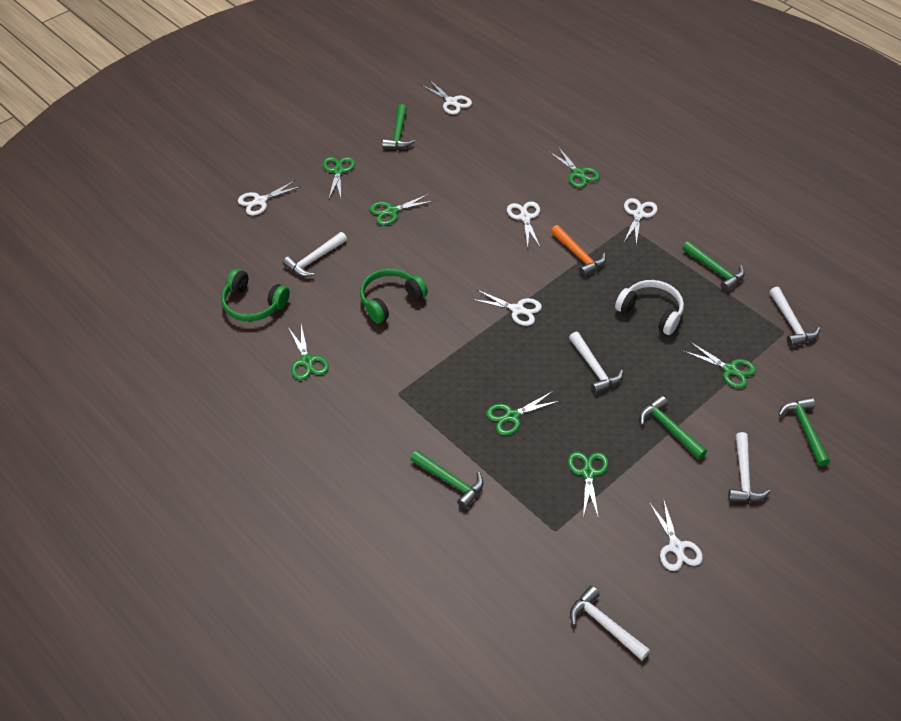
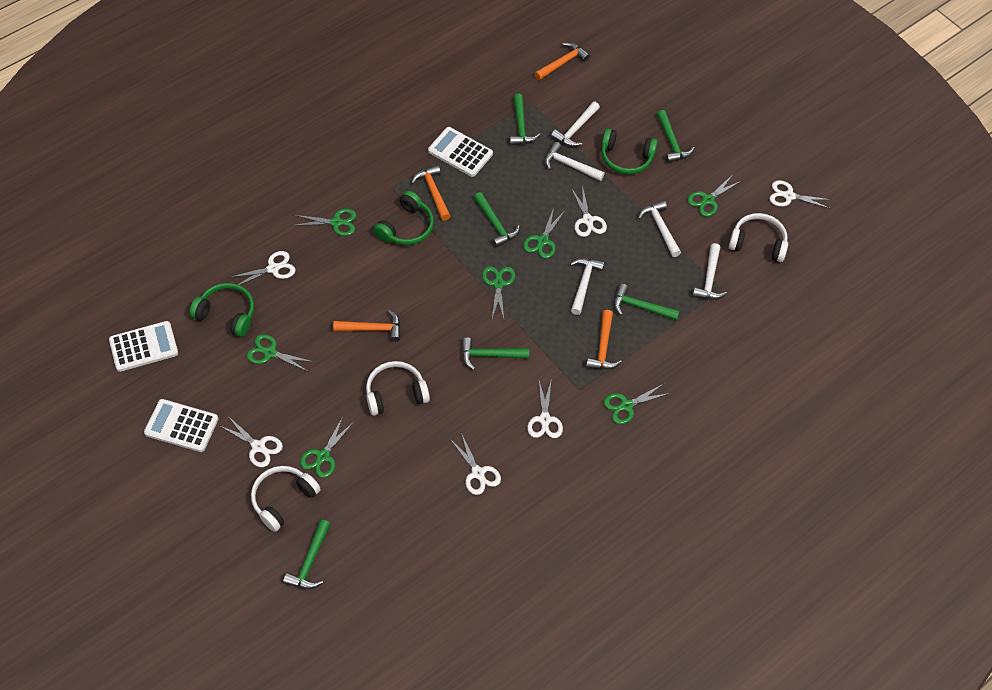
green hammer: [382,104,415,149] [410,450,483,509] [639,395,707,459] [682,241,745,292] [778,397,830,466] = 5 -> [283,520,330,589] [462,337,529,370] [474,192,520,248] [510,94,541,146] [614,284,679,321] [657,110,694,163] = 6
green headphones: [221,269,290,322] [360,268,428,323] = 2 -> [190,283,254,337] [373,191,434,245] [601,129,658,175] = 3
orange hammer: [551,225,606,277] = 1 -> [333,310,401,342] [411,165,451,221] [534,42,590,80] [586,310,622,369] = 4
white calculator: none = 0 -> [109,321,178,372] [144,399,218,452] [428,127,493,177] = 3
white headphones: [615,280,684,335] = 1 -> [251,466,321,532] [366,361,430,416] [729,213,788,262] = 3

